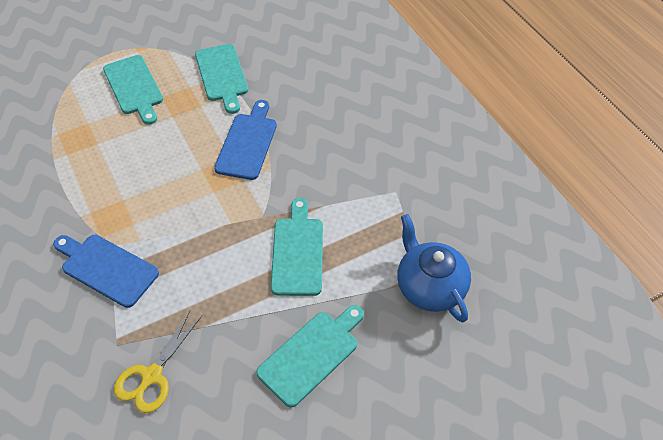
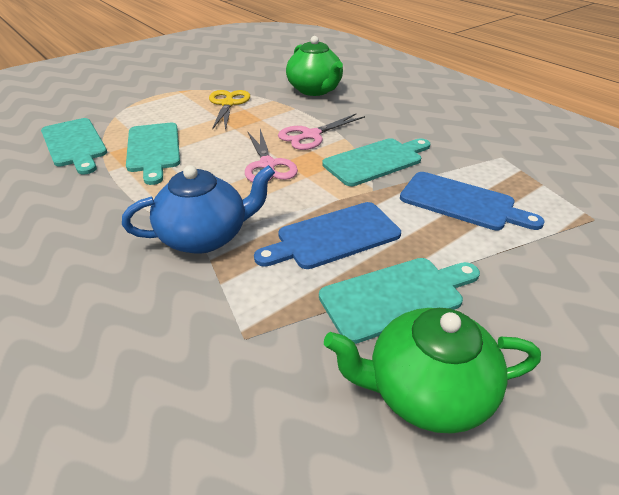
green teapot: none = 0 -> [286,36,343,96] [324,308,541,434] = 2
pink scissors: none = 0 -> [245,129,298,182] [278,113,365,150] = 2

